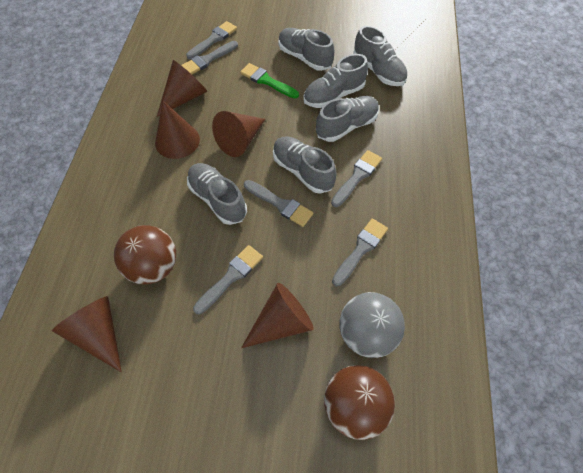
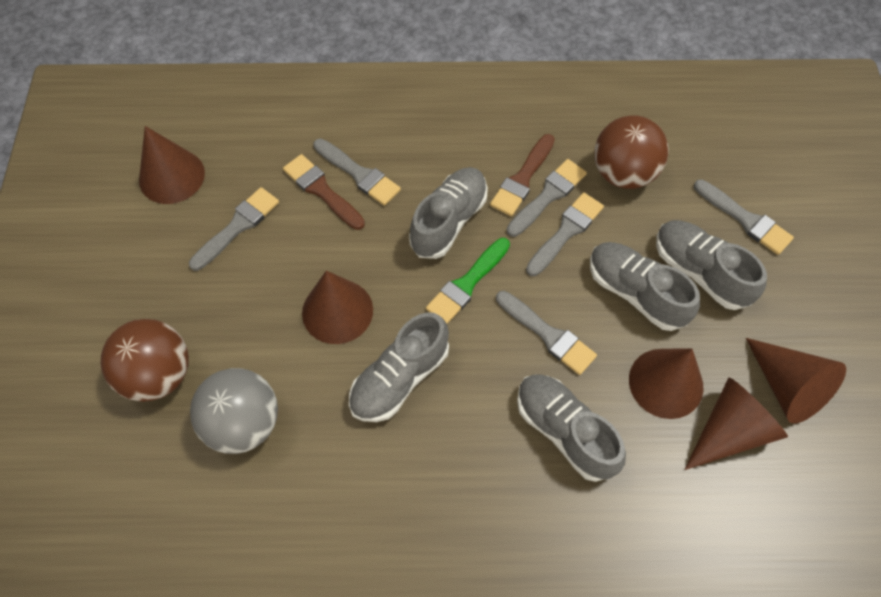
brown brush: none = 0 -> [283,154,365,230] [490,134,555,216] = 2
grey shoe: [187,163,247,225] [273,136,336,194] [279,28,334,71] [303,54,368,108] [316,96,379,142] [353,26,408,86] = 6 -> [349,312,449,422] [409,167,488,259] [517,374,626,482] [590,242,700,331] [656,220,767,310] = 5

